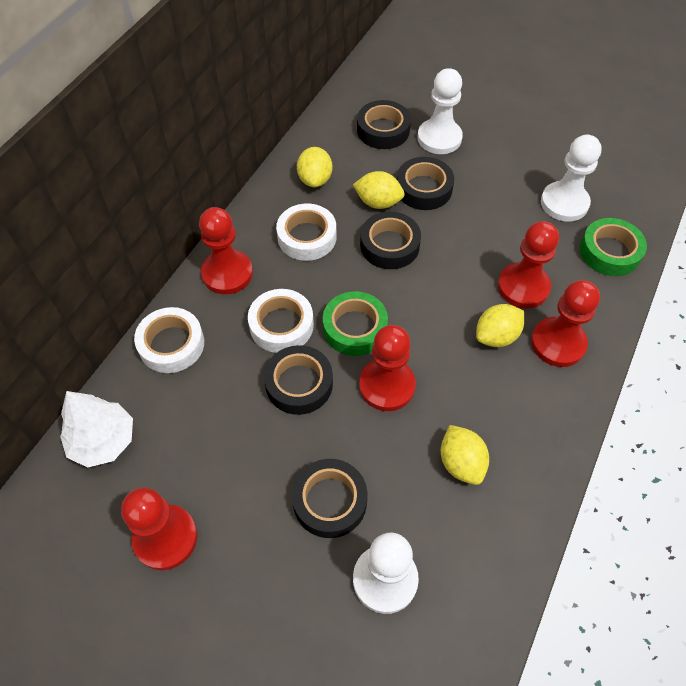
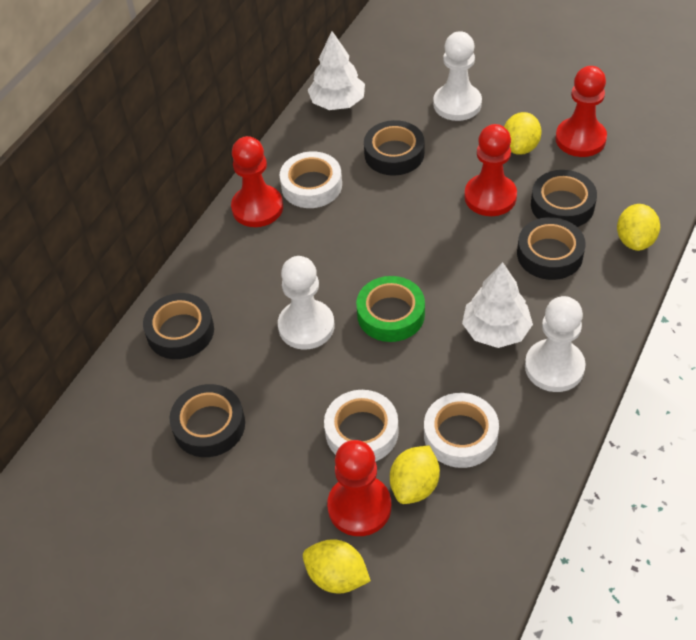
green tape: [323,291,388,356] [580,218,647,276] = 2 -> [356,276,425,342] = 1
red pawn: [121,487,197,570] [199,207,253,294] [359,325,416,411] [498,221,559,309] [531,280,600,367] = 5 -> [231,136,283,227] [327,440,391,536] [464,124,517,216] [555,66,607,157] = 4
white tree: [60,391,133,468] = 1 -> [308,31,365,110] [462,262,533,348] = 2

